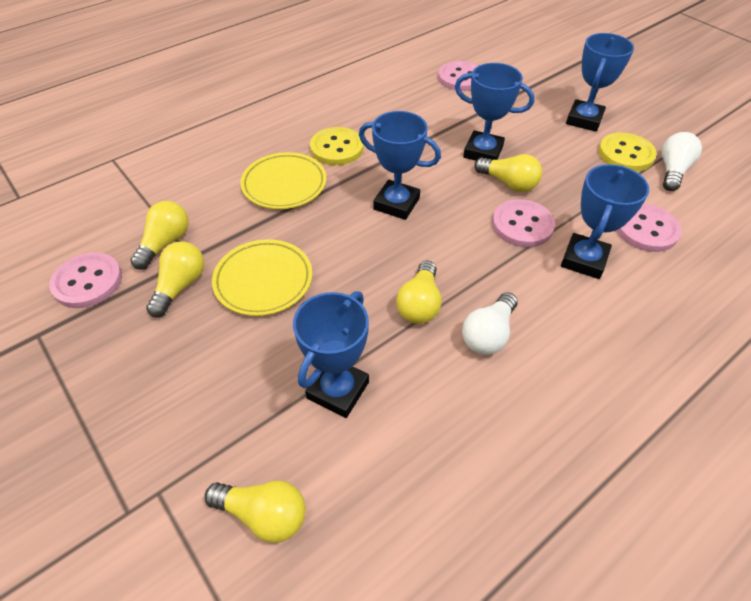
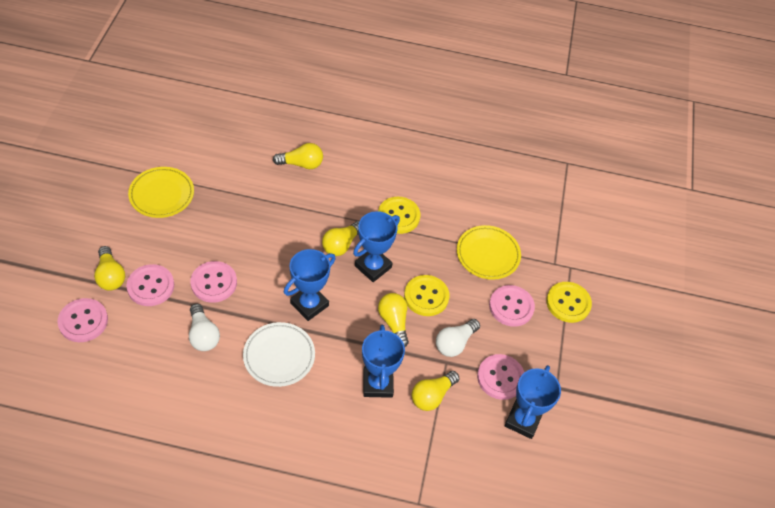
blue trophy: [293,291,369,418] [359,111,441,220] [455,63,535,161] [561,164,649,279] [566,33,634,132] = 5 -> [284,249,336,321] [353,211,400,282] [362,325,405,398] [505,365,561,439] = 4
pink button: [49,252,122,308] [438,61,479,91] [492,199,555,247] [616,203,682,252] = 4 -> [57,298,108,342] [126,264,174,306] [190,261,237,303] [477,354,524,400] [489,285,535,327] = 5
white plate: none = 0 -> [243,322,315,387] = 1
yellow button: [310,127,364,165] [598,133,657,172] = 2 -> [378,197,420,234] [404,275,449,316] [546,282,592,323] = 3

